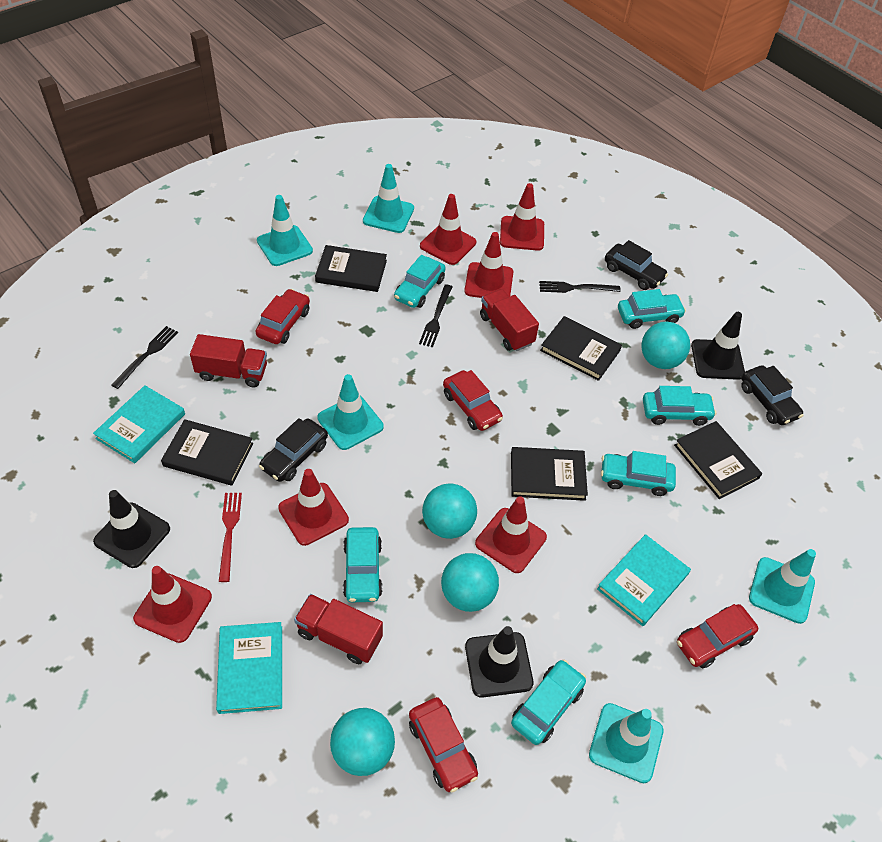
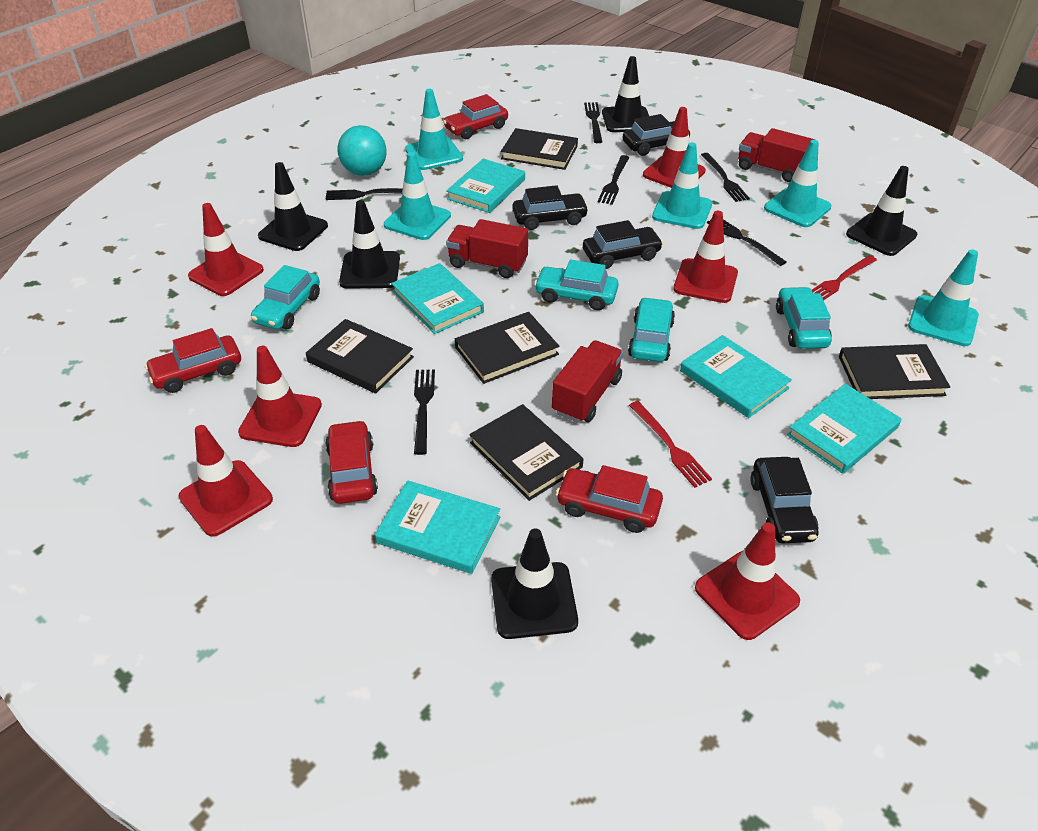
black car: [259,418,328,482] [605,240,668,290] [741,365,804,425] = 3 -> [512,185,589,230] [583,220,663,269] [623,114,691,156] [750,457,819,543] = 4
black fork: [111,326,178,389] [419,284,452,347] [539,281,621,293] = 3 -> [326,188,403,200] [414,369,435,455] [584,102,602,143] [598,155,629,205] [701,153,750,202] [707,219,786,266] = 6
black traffic cone: [93,490,170,568] [465,626,533,698] [691,312,745,380] = 3 -> [258,162,328,251] [339,200,400,289] [491,528,578,639] [602,56,649,132] [846,166,917,256] = 5
red fork: [219,493,242,582] = 1 -> [629,401,712,488] [812,255,877,301] = 2
turquoise ball: [330,708,395,776] [422,484,477,539] [441,553,499,612] [641,322,690,369] = 4 -> [337,125,387,176] = 1
turquoise book: [93,385,185,463] [216,622,282,714] [597,534,691,626] = 3 -> [375,480,500,574] [391,263,484,334] [446,159,525,213] [680,335,792,418] [787,384,902,474] = 5
turquoise car: [343,527,382,602] [394,255,446,308] [511,660,586,745] [601,451,676,496] [618,289,686,329] [643,386,716,426] = 6 -> [251,265,320,330] [534,260,619,310] [628,297,675,362] [776,287,832,349] = 4

